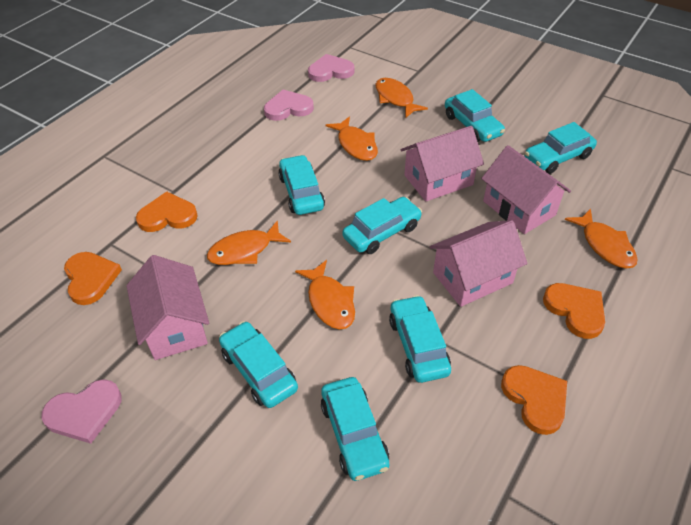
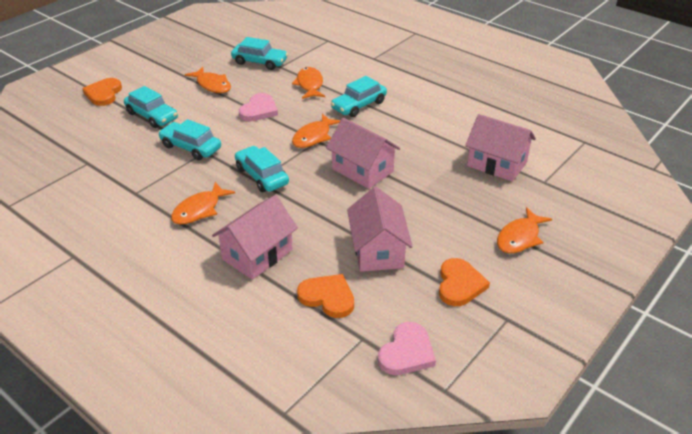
orange heart: [64,252,122,305] [136,192,198,232] [501,365,567,435] [543,283,605,339] = 4 -> [82,78,122,106] [297,274,354,318] [439,258,490,306] = 3
pink heart: [41,379,122,444] [264,90,314,121] [308,54,354,82] = 3 -> [239,93,278,122] [378,322,436,375] = 2
turquoise car: [219,321,298,408] [278,155,325,215] [321,377,389,481] [342,197,422,254] [389,295,451,383] [445,89,505,142] [525,122,597,174] = 7 -> [124,86,178,128] [158,119,221,160] [231,37,288,70] [235,146,289,192] [331,76,387,117] = 5

